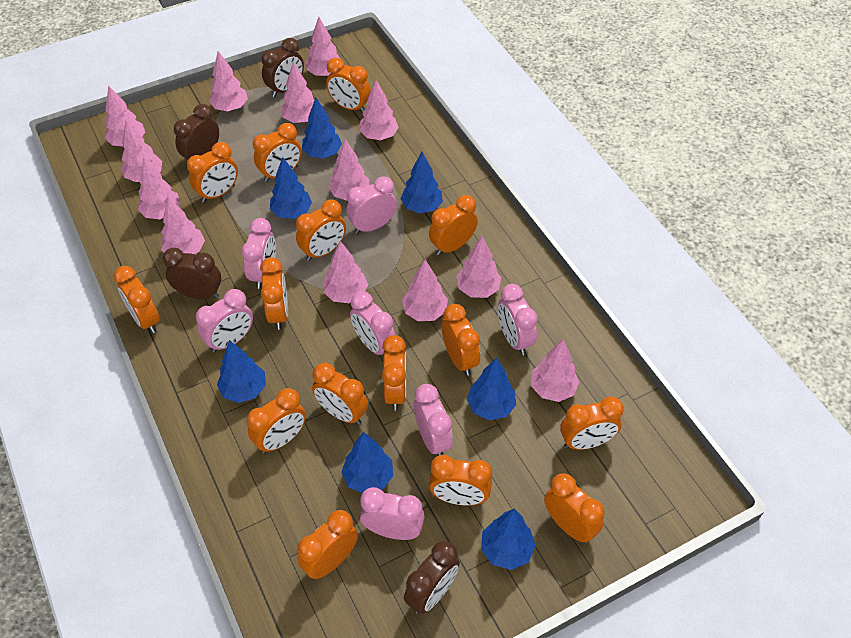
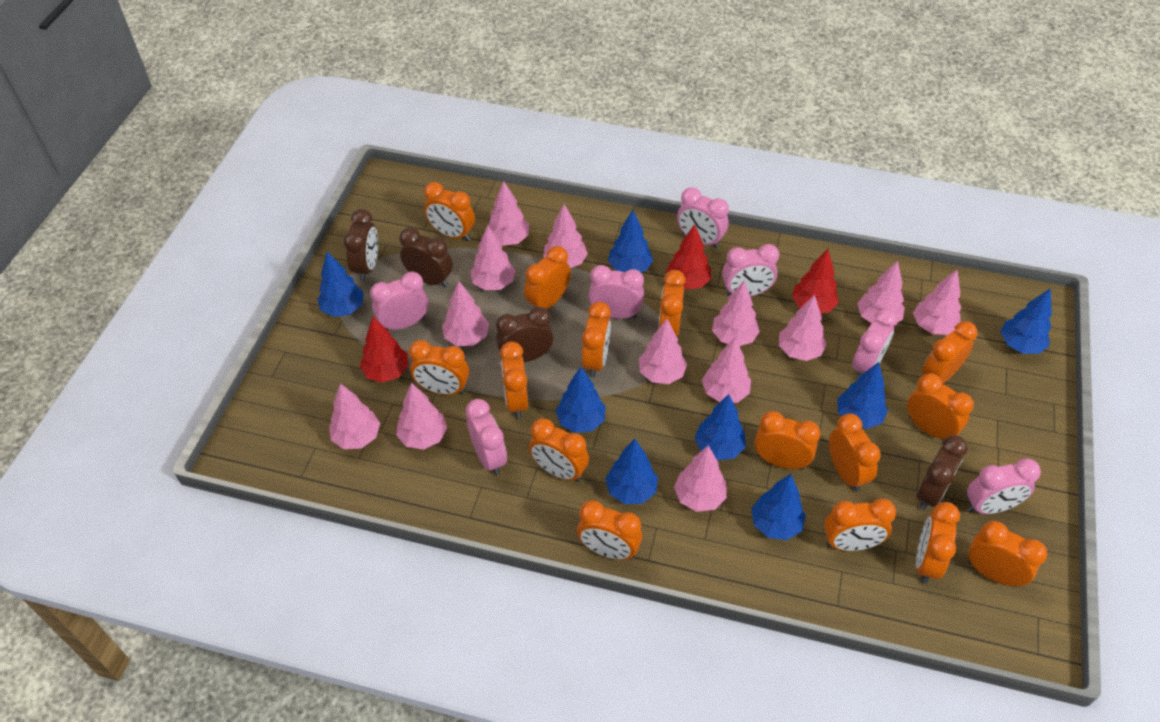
blue tree: [217,340,266,403] [270,157,312,219] [302,98,342,158] [341,432,393,493] [401,152,443,213] [467,358,516,420] [481,509,536,570] = 7 -> [317,251,364,317] [556,367,605,433] [605,439,658,504] [608,210,653,272] [694,394,746,460] [751,474,806,540] [837,362,888,429] [1000,288,1052,354] = 8
red tree: none = 0 -> [360,317,408,383] [666,224,711,290] [792,249,839,314] = 3

